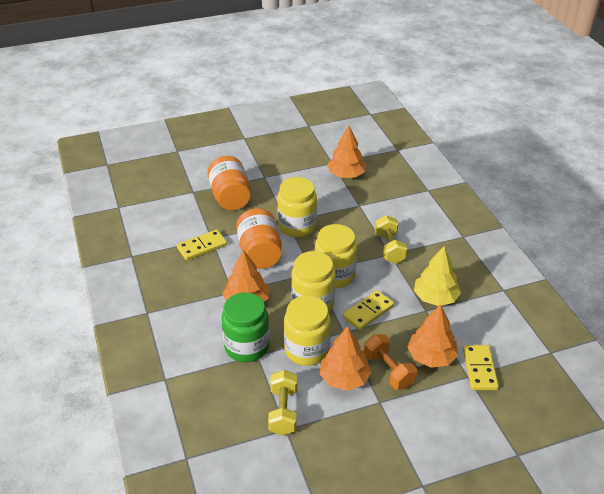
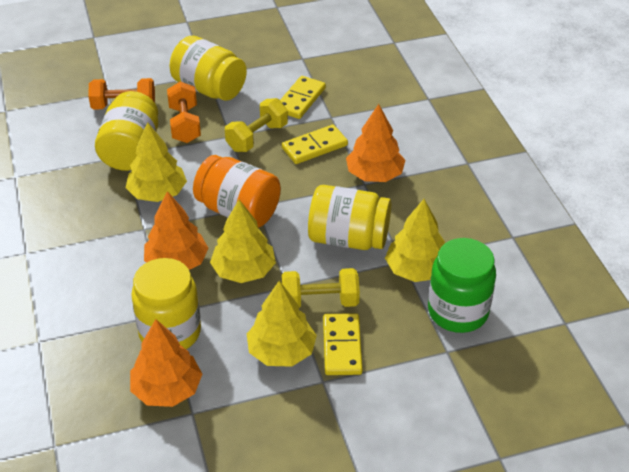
orange dumbbell: [364,334,417,390] = 1 -> [88,78,155,110] [167,81,201,143] = 2
orange jar: [207,156,251,210] [236,208,282,269] = 2 -> [193,155,281,228] = 1
orange tree: [222,250,269,302] [320,326,371,391] [327,126,366,178] [407,304,458,368] = 4 -> [130,319,202,407] [144,191,209,270] [346,104,405,182] = 3
yellow tree: [414,246,461,306] = 1 -> [126,122,187,202] [210,200,276,283] [247,281,317,367] [385,199,445,282] = 4

